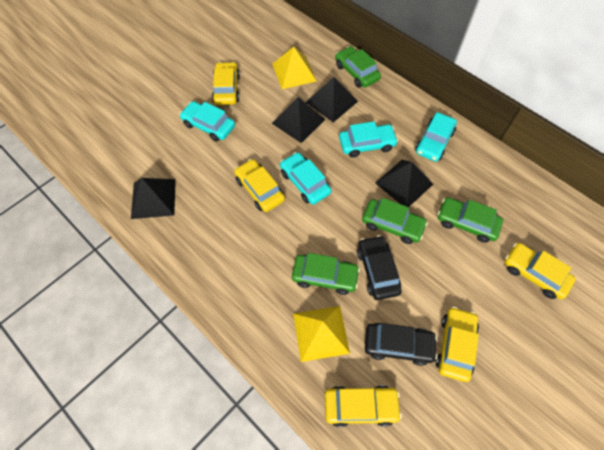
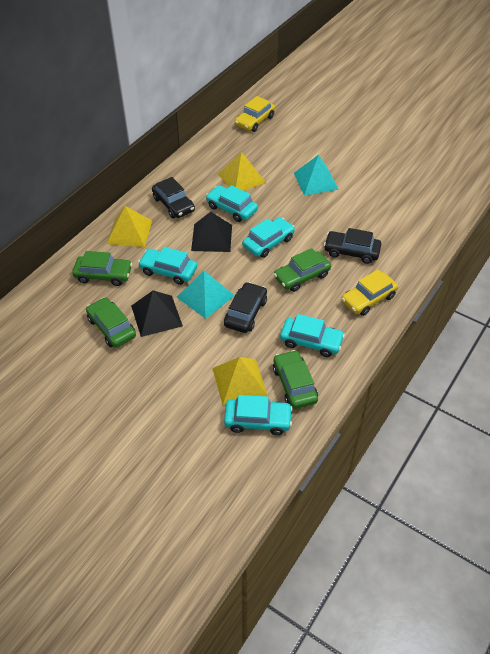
black car: [357,235,401,300] [365,323,437,366] = 2 -> [152,177,195,218] [224,282,267,333] [324,228,381,264] = 3
black pyramid: [131,178,176,219] [272,97,326,143] [306,77,358,122] [375,160,433,207] = 4 -> [131,290,183,337] [191,212,232,252] = 2
turquoise car: [180,101,235,142] [280,152,332,205] [339,121,398,158] [415,112,457,162] = 4 -> [138,247,197,285] [206,185,258,222] [224,395,293,435] [242,217,295,258] [280,314,345,357] = 5
turquoise pyramid: none = 0 -> [177,271,235,319] [294,155,339,195] = 2
yellow car: [212,62,240,105] [234,159,285,212] [325,385,402,427] [436,307,479,382] [504,243,576,299] = 5 -> [235,96,275,132] [341,270,398,316] = 2
yellow pyramid: [272,46,317,89] [293,306,350,362] = 2 -> [107,206,152,247] [212,357,268,405] [218,152,266,191] = 3

